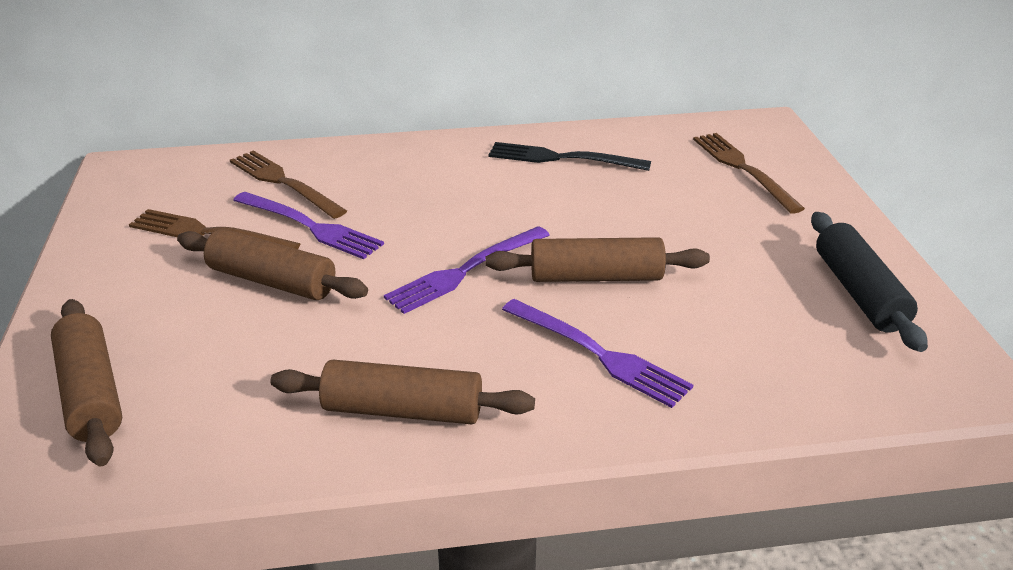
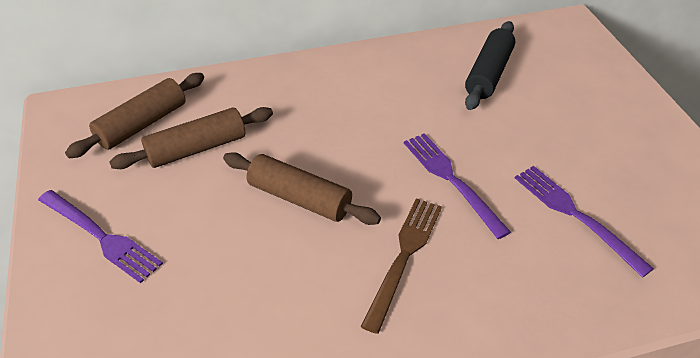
black fork: [489,142,651,171] = 1 -> none = 0
brown fork: [129,209,300,249] [230,150,347,219] [693,133,805,214] = 3 -> [361,198,442,334] = 1
brown rolling pin: [51,299,122,467] [177,229,368,300] [270,360,535,424] [486,237,710,282] = 4 -> [65,73,204,158] [110,107,273,169] [223,152,381,225] = 3

